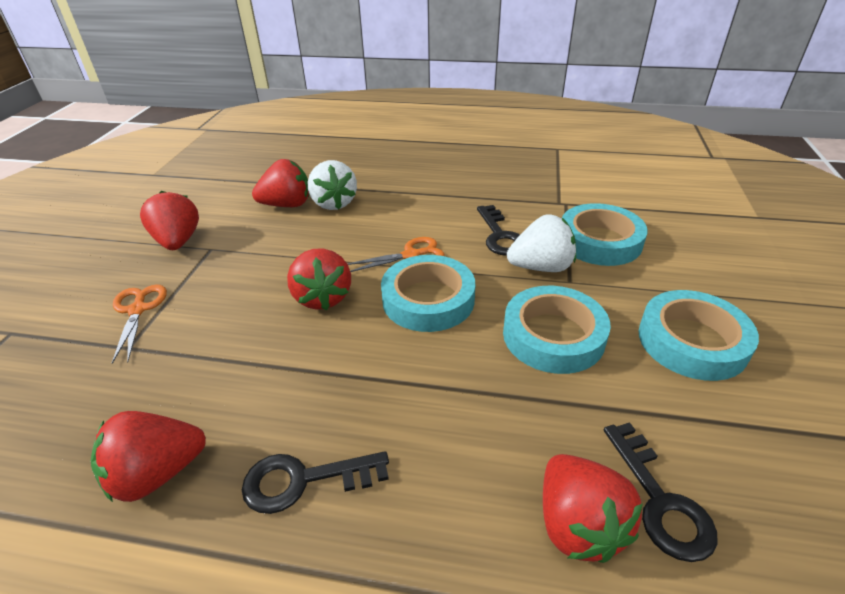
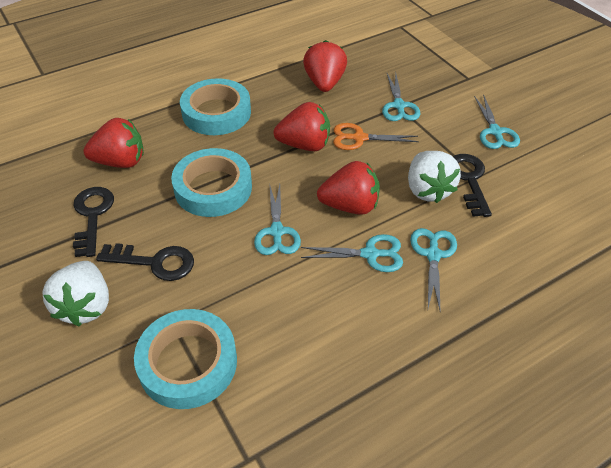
orange scissors: [112,284,167,364] [347,237,444,272] = 2 -> [333,123,419,150] = 1
red strawberry: [91,411,206,502] [140,191,199,250] [252,159,310,207] [287,248,351,310] [543,454,643,563] = 5 -> [83,118,144,168] [273,102,330,151] [303,40,347,92] [317,161,380,215] = 4
turquoise scissors: none = 0 -> [254,183,301,255] [301,234,403,272] [382,73,420,121] [410,228,457,313] [474,94,520,149] = 5
turquoise tape: [381,255,475,332] [503,286,611,374] [562,203,648,266] [639,290,759,381] = 4 -> [134,309,237,409] [171,148,252,217] [180,78,251,135] = 3

